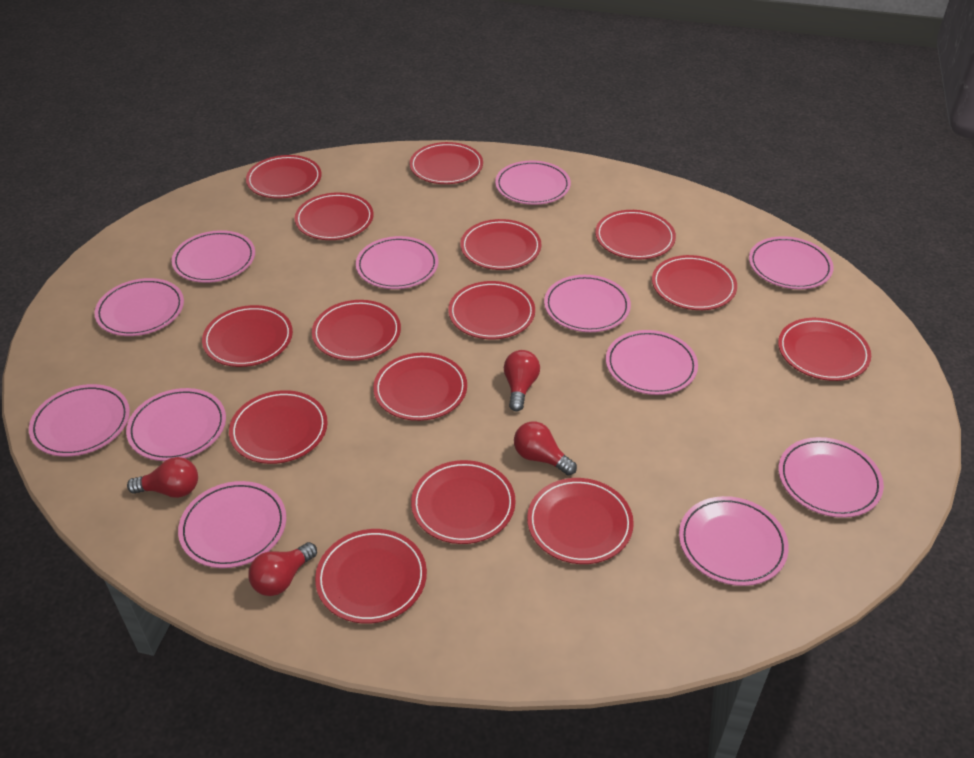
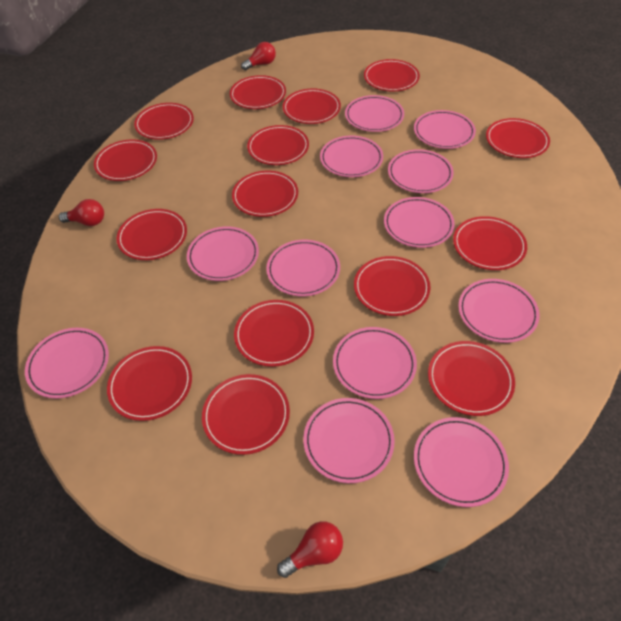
red light bulb: [127,457,198,498] [248,542,317,596] [504,350,540,412] [514,421,577,476] = 4 -> [59,199,104,226] [241,42,276,70] [277,521,343,578] = 3

